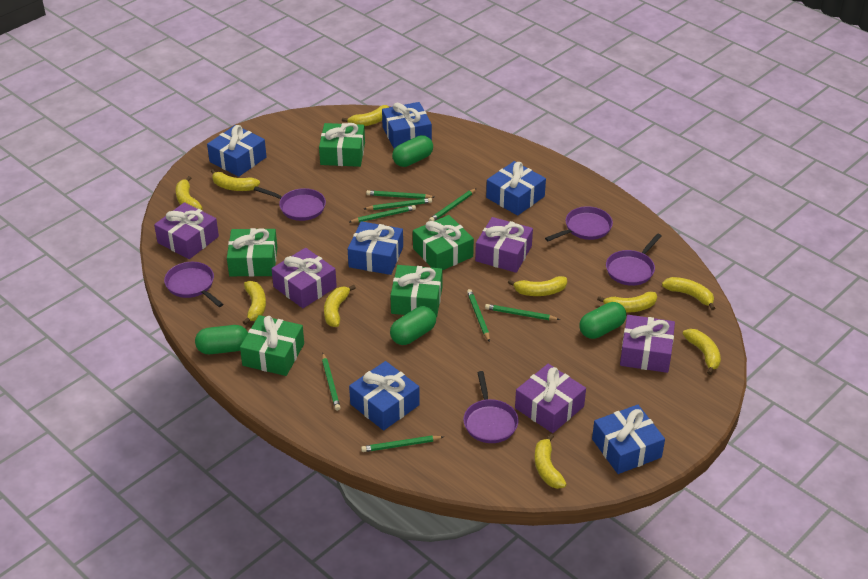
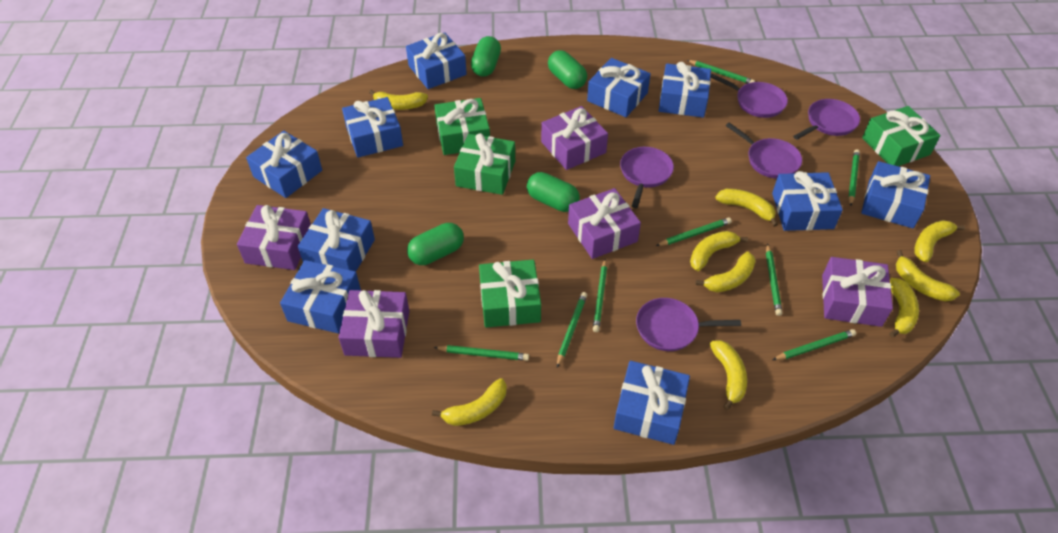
blue gift: [207,125,267,177] [348,221,403,275] [349,361,420,431] [382,102,432,149] [486,161,546,216] [592,405,665,474] = 6 -> [246,131,322,198] [280,260,361,334] [298,208,375,271] [342,97,403,157] [406,32,467,89] [587,58,651,117] [614,361,690,445] [659,62,711,118] [772,171,843,231] [861,161,930,228] = 10
green gift: [227,228,277,277] [240,315,304,376] [319,123,365,167] [390,265,443,318] [413,215,474,270] = 5 -> [434,98,490,155] [454,133,515,195] [479,259,541,328] [862,106,941,166] = 4
yellow banana: [176,176,203,210] [211,169,260,191] [243,281,266,325] [324,285,356,327] [342,105,389,126] [508,276,567,296] [534,434,567,489] [597,292,657,313] [662,277,715,310] [683,329,721,375] = 10 -> [369,90,428,110] [432,378,507,426] [690,231,748,271] [695,252,756,292] [710,340,747,410] [715,189,778,227] [889,278,919,338] [896,250,960,301] [914,220,965,262] = 9

